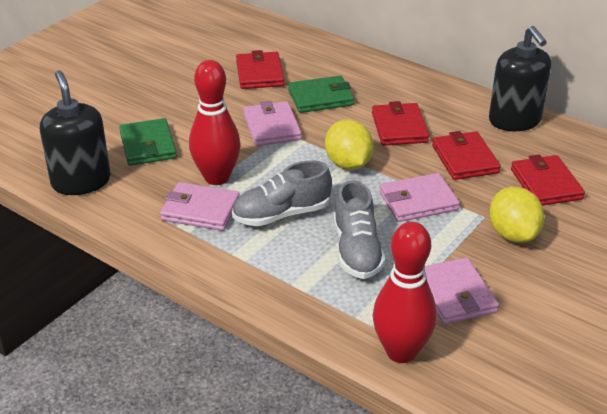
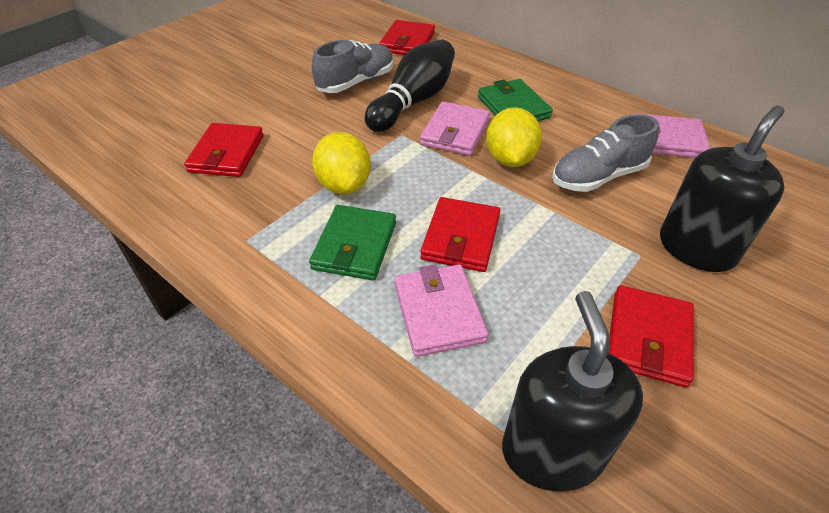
black bowling pin: none = 0 -> [365,39,455,132] = 1
pink wallet: [160,182,240,231] [243,101,302,146] [379,173,460,222] [424,257,499,324] = 4 -> [394,264,488,357] [420,101,490,156] [634,113,711,158] = 3
red bowling pin: [189,60,241,185] [372,222,437,363] = 2 -> none = 0

